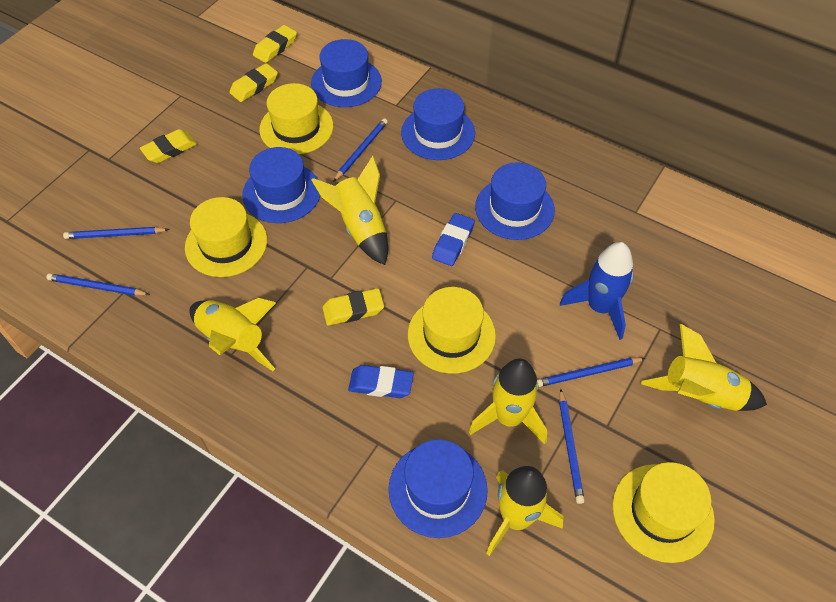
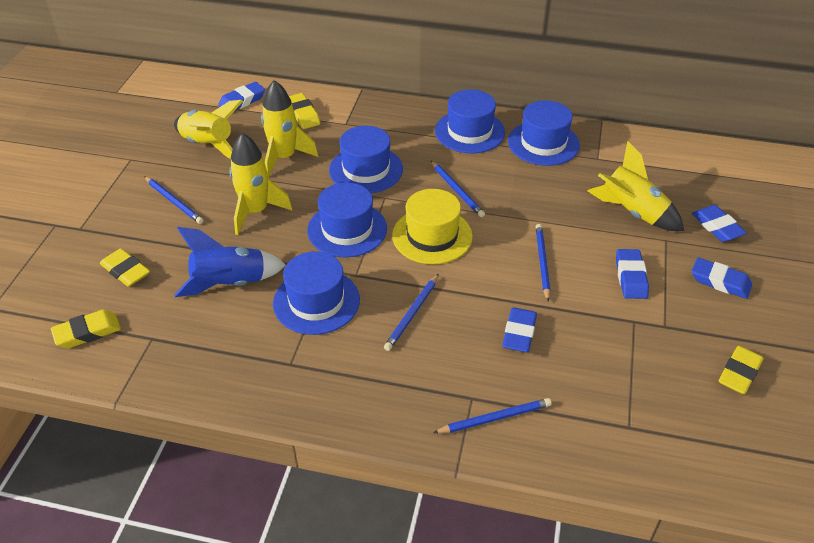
blue eraser: [348,365,414,398] [432,213,475,266] = 2 -> [218,82,265,110] [502,307,537,352] [616,249,649,299] [692,205,747,242] [692,258,752,299] = 5
yellow hat: [185,197,267,277] [259,83,333,155] [408,287,496,374] [612,462,715,563] = 4 -> [392,189,473,264] = 1
yellow rocket: [189,298,276,371] [311,156,388,265] [469,358,547,444] [486,466,563,556] [641,324,767,411] = 5 -> [174,100,243,159] [229,133,292,235] [261,80,318,178] [588,142,684,231] = 4

